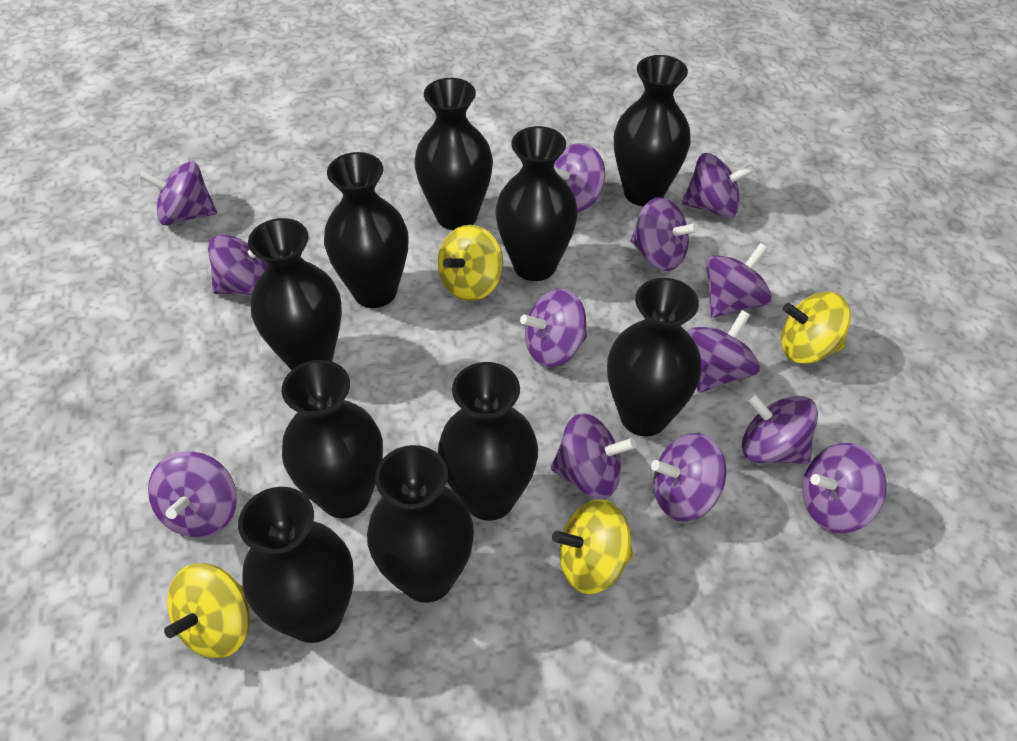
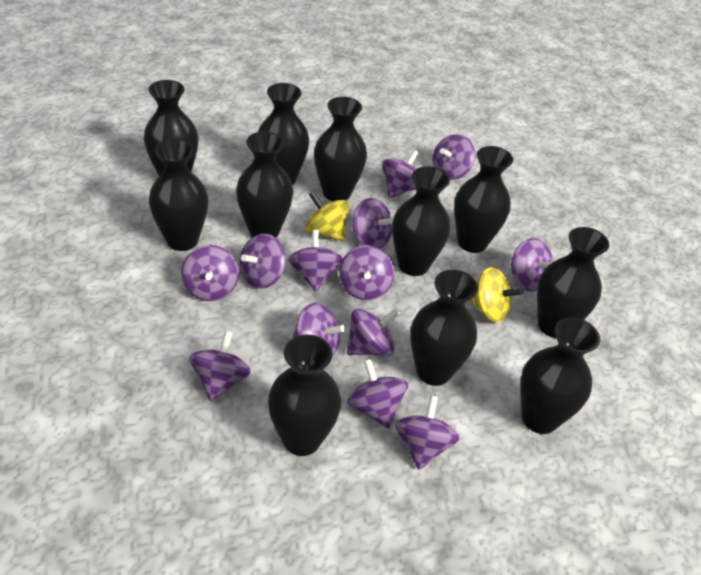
black vase: [238,487,354,643] [248,218,342,370] [282,360,383,518] [324,152,409,308] [367,445,474,603] [414,78,493,230] [438,362,538,521] [496,126,578,281] [607,278,701,436] [614,55,691,206] = 10 -> [144,80,199,176] [149,139,209,251] [236,131,293,238] [258,83,309,185] [268,334,341,456] [314,97,367,201] [392,166,450,276] [410,270,478,386] [454,146,513,253] [520,317,600,434] [537,227,609,338] = 11
yellow spinning top: [164,563,250,658] [438,225,503,301] [552,499,634,594] [781,292,851,364] = 4 -> [305,192,349,242] [469,267,523,323] = 2

